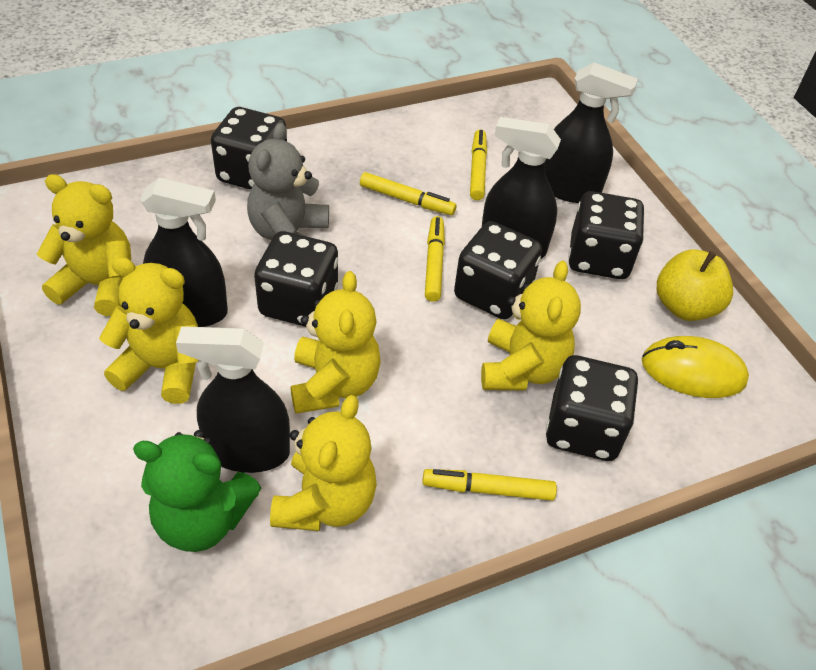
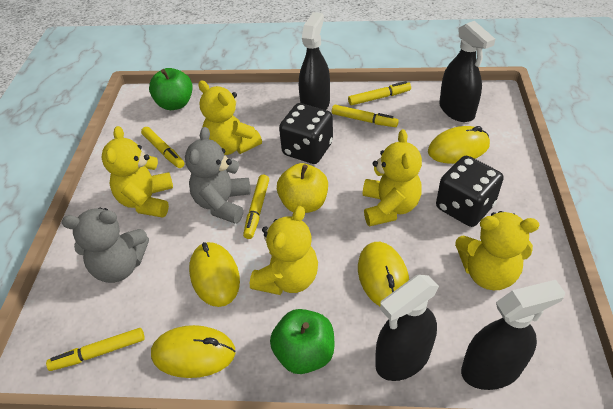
black dice: [211,107,287,190] [254,231,338,327] [454,221,542,319] [546,355,638,461] [568,191,645,279] = 5 -> [279,103,333,164] [436,156,504,227] = 2
green apple: none = 0 -> [149,68,193,110] [270,309,334,374] = 2
green teddy bear: [133,430,261,552] = 1 -> none = 0
grey teddy bear: [247,123,329,240] = 1 -> [62,208,149,283] [185,127,250,224] = 2
yellow marker: [360,172,457,215] [422,469,557,501] [425,216,445,302] [470,130,487,200] = 4 -> [46,328,145,371] [141,127,184,168] [243,175,269,239] [332,105,399,127] [348,81,411,105] = 5
yellow mouse: [642,336,749,398] = 1 -> [151,325,236,378] [189,242,240,307] [358,242,409,306] [428,126,490,164] = 4

